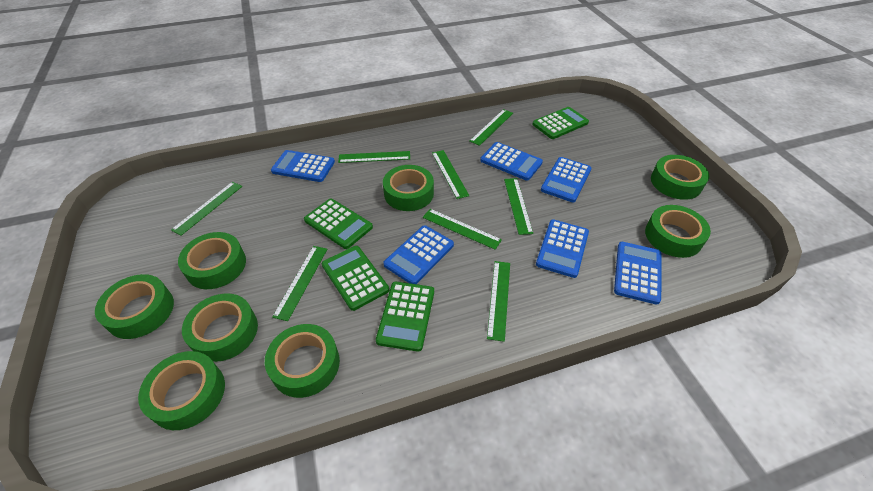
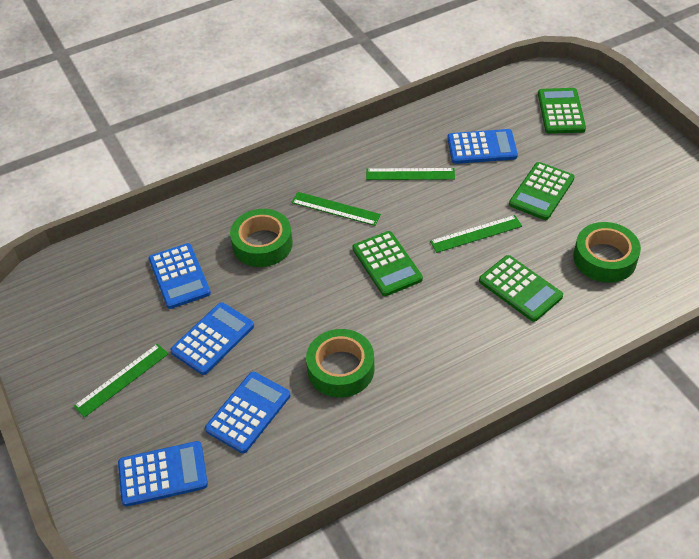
blue calculator: [271,150,335,182] [383,225,454,284] [480,142,543,181] [536,219,589,278] [541,157,592,202] [614,242,661,305] = 6 -> [118,441,208,507] [149,243,211,309] [170,302,254,375] [205,372,290,453] [447,129,518,164] = 5
green ruler: [171,182,242,236] [272,246,327,321] [338,151,410,163] [423,209,502,250] [432,150,470,199] [469,109,513,146] [487,261,510,342] [504,178,533,235] = 8 -> [74,344,168,418] [291,192,381,226] [366,168,455,180] [430,215,522,253] = 4
green tape: [95,274,174,339] [138,351,225,430] [178,232,246,289] [182,293,258,362] [265,324,340,398] [383,165,434,211] [645,205,711,258] [651,155,709,200] = 8 -> [230,209,293,267] [306,329,374,398] [574,222,641,283] = 3

